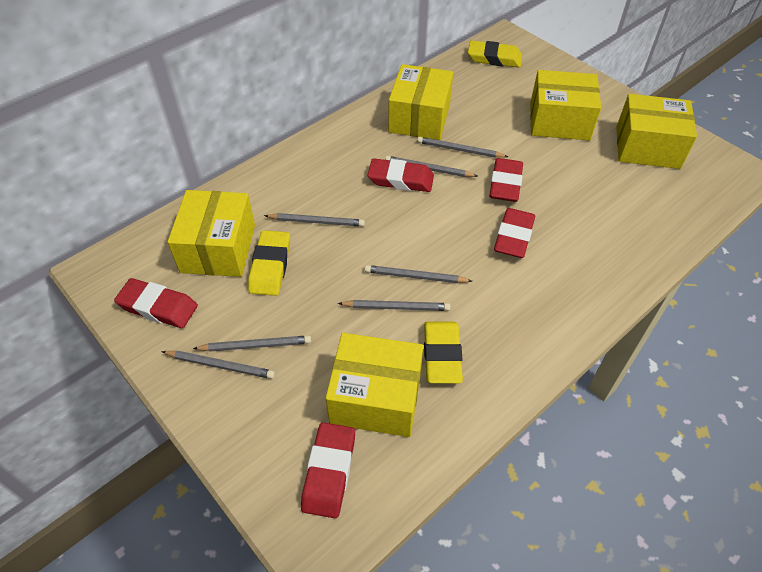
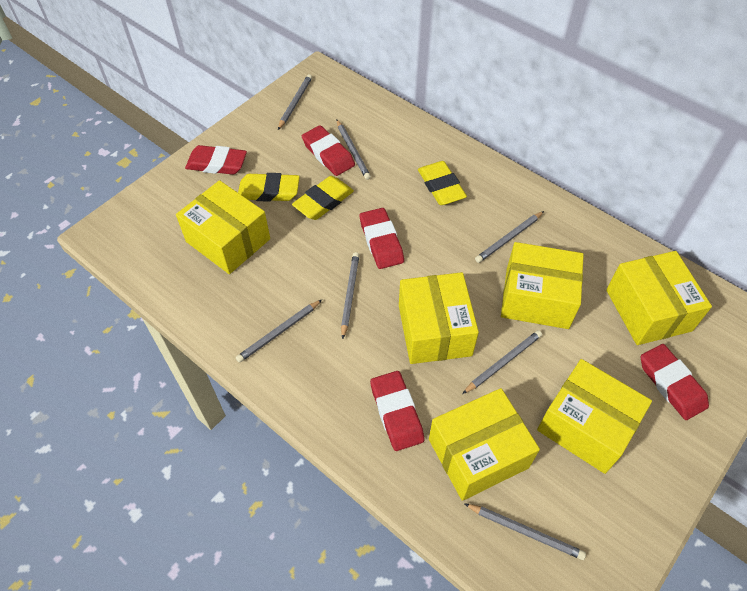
yellow box: [167,190,255,277] [326,333,423,437] [388,64,453,140] [530,70,601,140] [616,94,697,169] = 5 -> [176,180,270,274] [399,272,479,364] [429,388,540,501] [501,242,584,329] [537,359,652,474] [606,251,712,345] = 6

